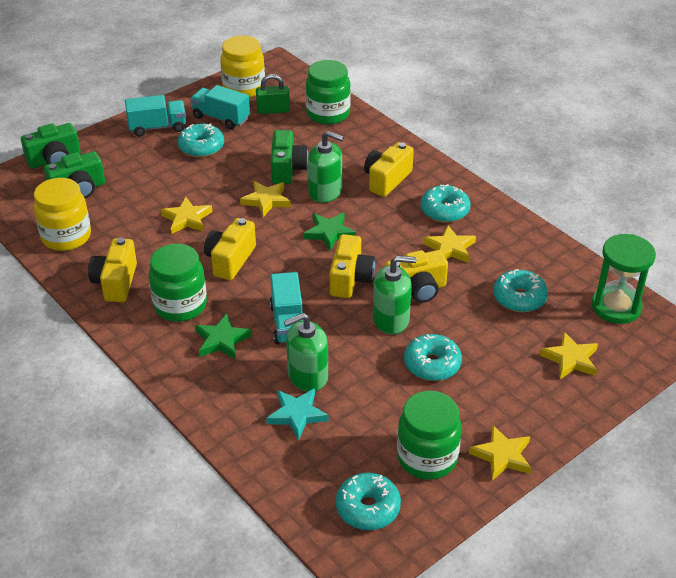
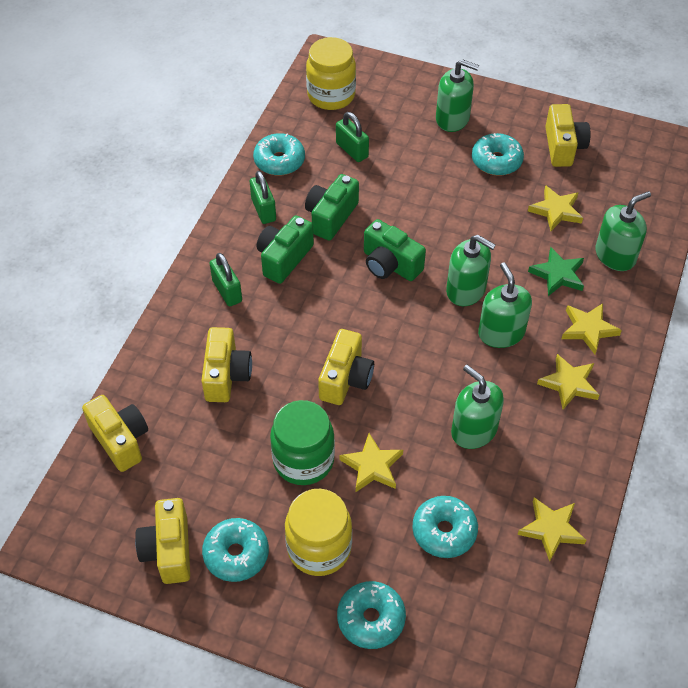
green hourglass: [592,234,656,324] = 1 -> none = 0
green jar: [149,244,207,322] [305,60,351,125] [397,391,462,480] = 3 -> [270,400,335,485] = 1
green padlock: [256,74,290,114] = 1 -> [210,253,242,306] [250,171,276,224] [336,112,369,162] = 3
green soap dispenser: [283,313,328,392] [308,131,344,203] [373,256,417,334] = 3 -> [436,59,479,132] [446,235,496,306] [451,365,504,449] [478,262,532,348] [595,191,651,271] = 5
green star: [195,314,252,359] [303,213,356,251] = 2 -> [528,247,584,296] = 1
turquoise star: [266,388,329,440] = 1 -> none = 0
turquoise truck: [125,95,186,136] [190,85,250,129] [270,272,303,344] = 3 -> none = 0

